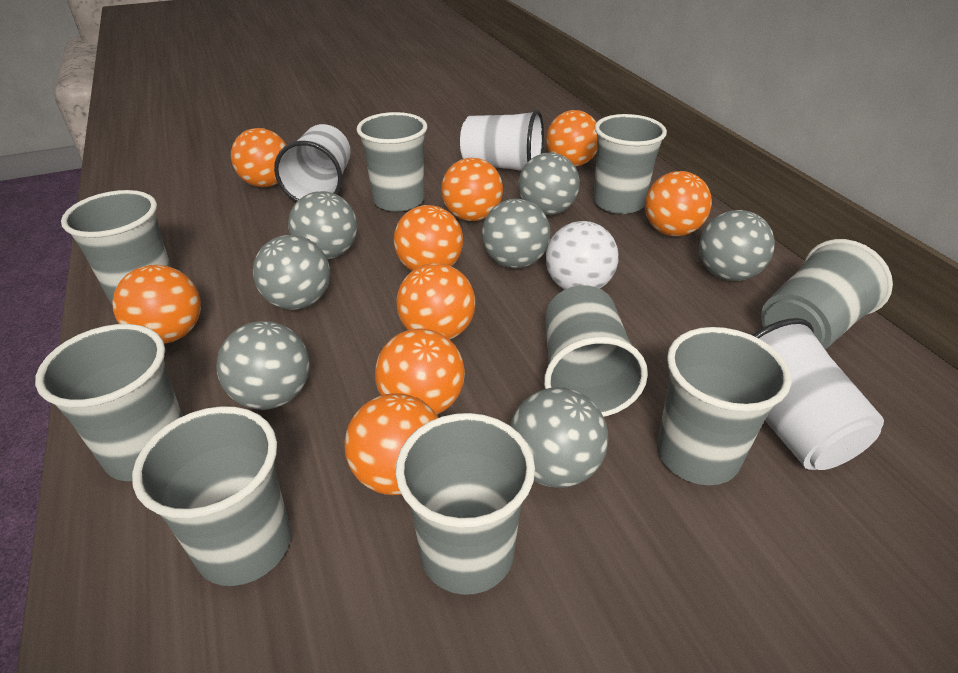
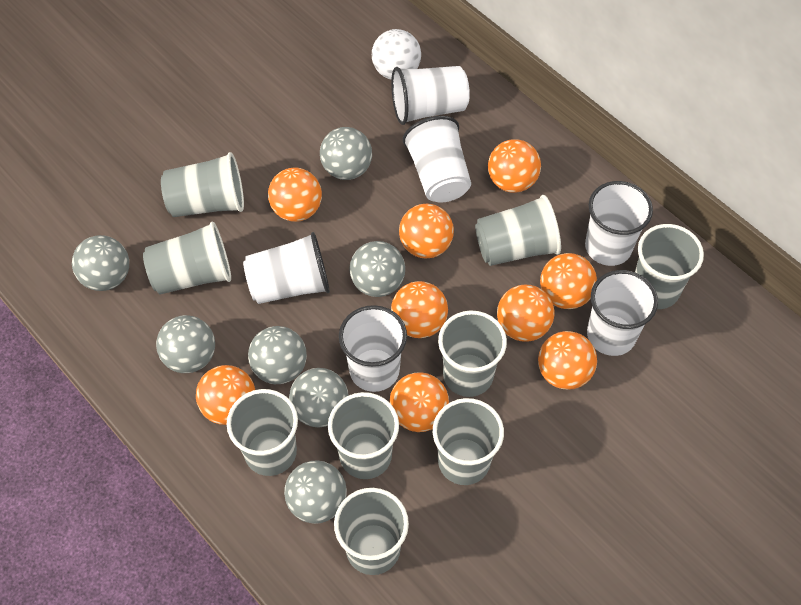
white cup: [274,124,351,202] [460,110,544,171] [752,318,884,470] = 3 -> [243,232,330,304] [339,305,407,392] [391,66,470,125] [403,116,471,203] [585,181,653,266] [587,270,658,356] = 6

